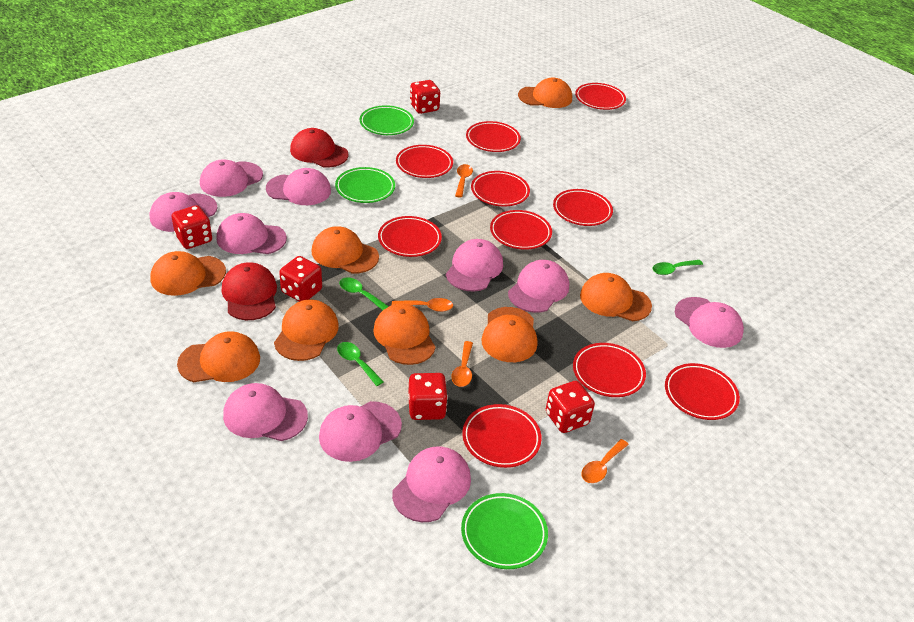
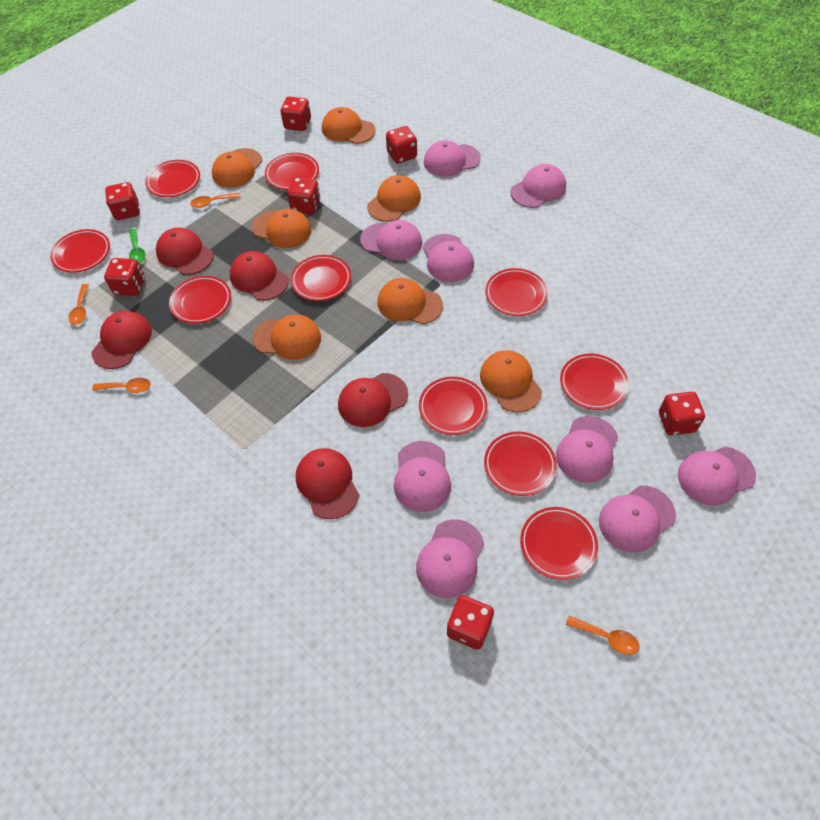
green plate: [335,167,395,203] [360,105,414,135] [461,493,548,569] = 3 -> none = 0
green spoon: [337,342,384,386] [339,277,389,310] [652,260,703,275] = 3 -> [129,229,145,263] = 1
orange cap: [150,251,226,296] [177,331,260,382] [274,299,339,361] [312,226,379,274] [373,303,436,365] [481,307,537,362] [518,78,572,108] [580,273,652,321] = 8 -> [212,148,262,188] [252,209,312,248] [253,315,321,360] [322,107,376,144] [367,175,421,222] [378,278,443,324] [480,350,542,412] = 7
pink cap: [150,192,218,232] [200,159,263,197] [216,213,287,254] [223,383,308,441] [266,168,331,205] [319,401,402,462] [392,447,471,522] [446,239,503,291] [508,260,569,313] [675,297,744,348] = 10 -> [360,220,422,260] [394,441,451,512] [416,520,484,598] [423,140,481,177] [423,234,474,282] [511,164,566,208] [556,416,618,483] [599,486,676,553] [678,447,756,505] = 9
red cap: [222,262,277,320] [290,128,349,168] = 2 -> [91,311,152,369] [156,228,214,275] [230,251,288,301] [296,448,359,519] [338,373,408,427] = 5
red dice: [172,205,212,249] [279,256,322,302] [408,373,448,420] [410,80,440,114] [546,381,595,433] = 5 -> [104,258,145,296] [105,182,140,220] [281,96,311,131] [287,177,320,214] [386,126,417,164] [447,595,494,650] [659,392,705,435] = 7

